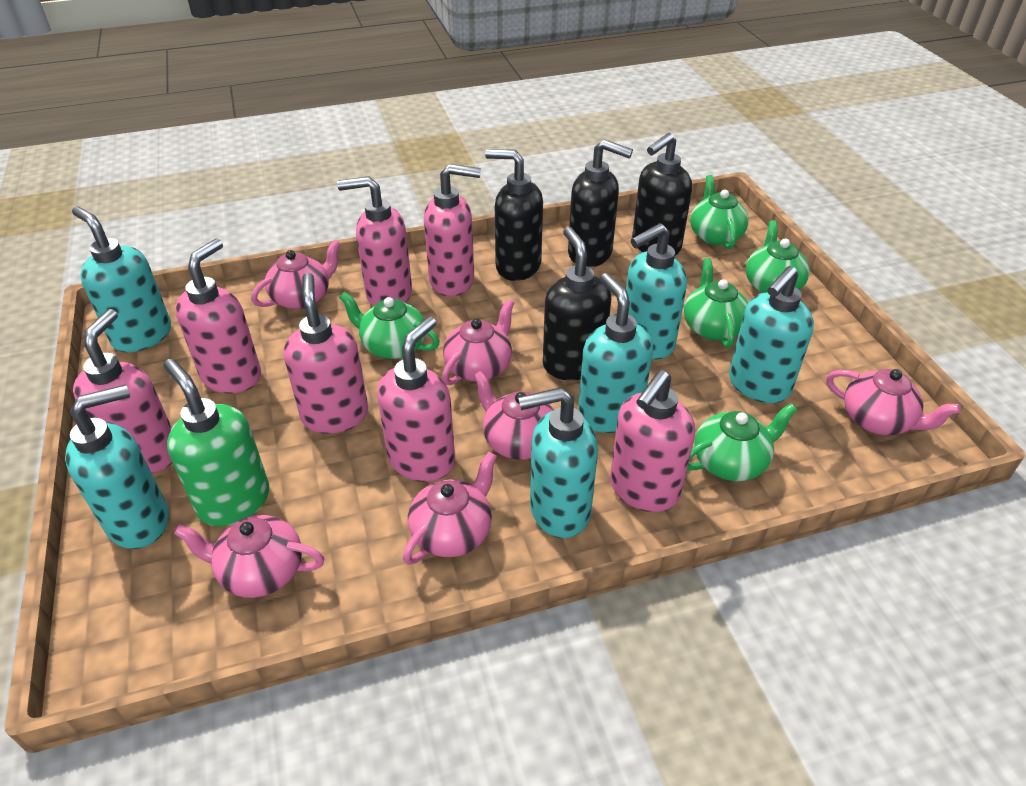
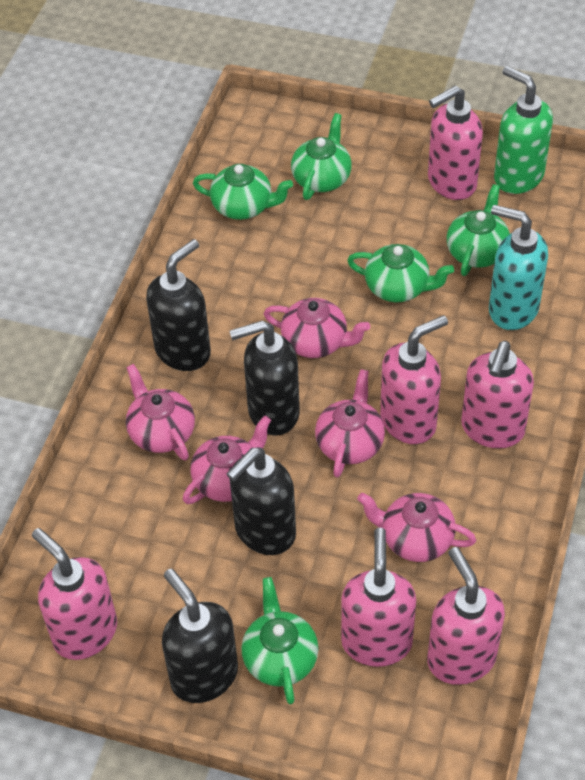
pink soap dispenser: [73,309,172,473] [175,238,261,394] [283,273,368,434] [337,176,412,307] [377,316,455,482] [424,164,481,296] [610,370,695,512] = 7 -> [32,528,117,660] [341,528,416,667] [380,315,448,444] [427,547,505,685] [428,85,483,200] [461,341,534,449] = 6
pink teapot: [174,515,324,598] [251,240,341,309] [403,452,497,565] [442,299,514,385] [473,371,554,460] [826,369,961,435] = 6 -> [126,364,195,461] [183,416,271,504] [264,298,370,358] [315,369,385,478] [357,493,476,562] = 5
turquoise soap dispenser: [65,384,169,549] [72,206,171,352] [518,388,598,538] [578,273,653,433] [626,223,687,359] [729,266,814,403] = 6 -> [489,205,548,330] = 1

